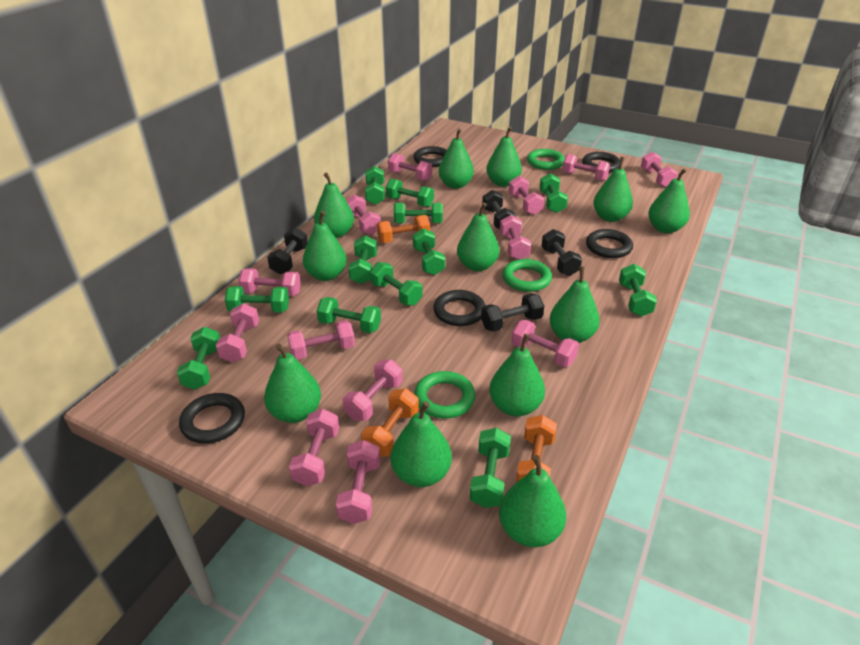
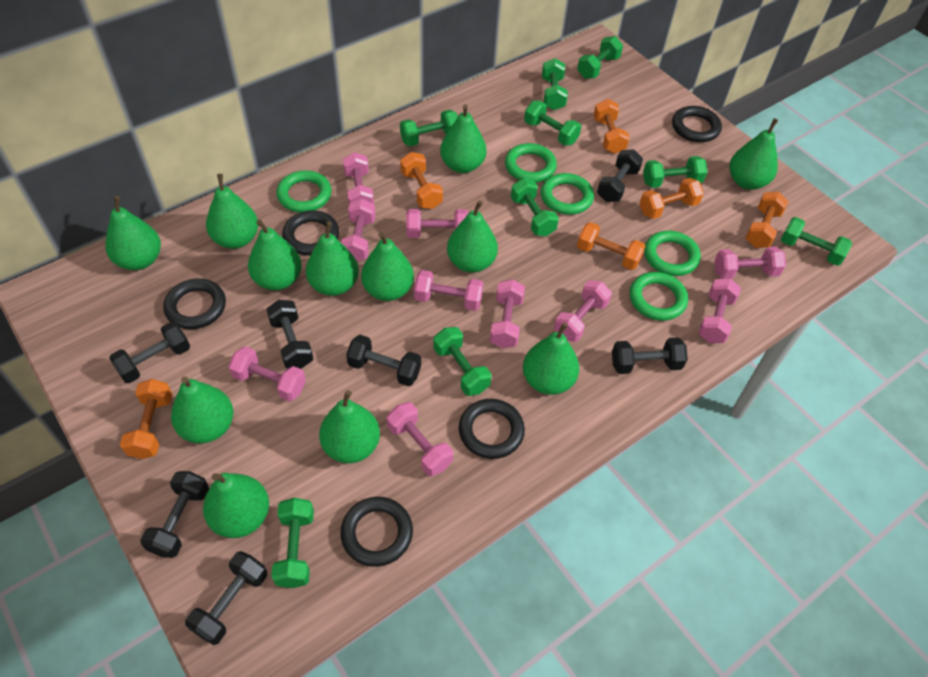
black dumbbell: [267,228,308,274] [481,293,544,332] [482,190,516,229] [541,229,582,276] = 4 -> [109,322,190,383] [140,471,209,558] [185,551,267,645] [266,300,313,369] [346,335,421,386] [597,149,643,202] [612,337,688,374] = 7
green dumbbell: [177,327,220,390] [225,286,289,312] [317,297,381,333] [348,236,377,284] [365,166,385,205] [370,262,423,306] [386,179,434,207] [394,203,443,223] [413,229,445,275] [470,428,511,508] [539,173,568,213] [619,264,657,317] = 12 -> [271,498,314,588] [400,110,458,146] [433,327,492,396] [511,178,559,236] [524,101,581,146] [542,58,568,110] [577,36,623,79] [643,156,708,188] [781,217,852,266] = 9
green ring: [414,371,475,419] [502,259,552,292] [527,149,565,170] = 3 -> [277,170,331,212] [505,143,557,182] [541,173,594,215] [630,272,688,321] [644,231,701,276] = 5
orange dumbbell: [361,388,419,457] [377,215,430,243] [516,415,557,483] = 3 -> [120,379,173,459] [400,152,443,209] [577,222,645,270] [594,99,630,154] [639,178,704,219] [746,192,788,248] = 6
pink dumbbell: [216,303,259,362] [239,268,301,296] [287,320,355,360] [289,409,339,486] [336,440,380,524] [343,359,403,421] [346,195,381,235] [388,153,432,181] [500,215,531,260] [508,176,544,215] [511,320,579,367] [562,154,610,181] [641,152,678,188] = 13 -> [228,346,306,402] [341,199,376,261] [343,152,374,204] [387,402,453,476] [406,209,469,238] [414,270,483,311] [490,279,525,348] [554,280,612,342] [698,278,741,343] [715,247,786,279] = 10

